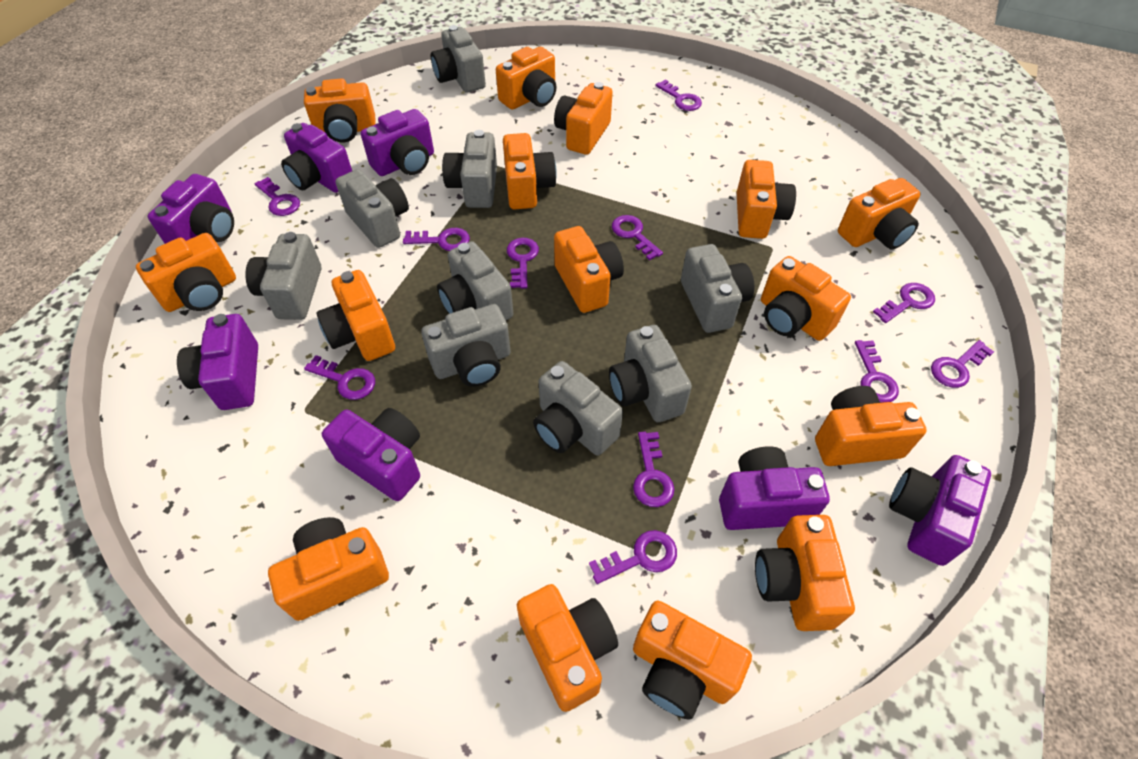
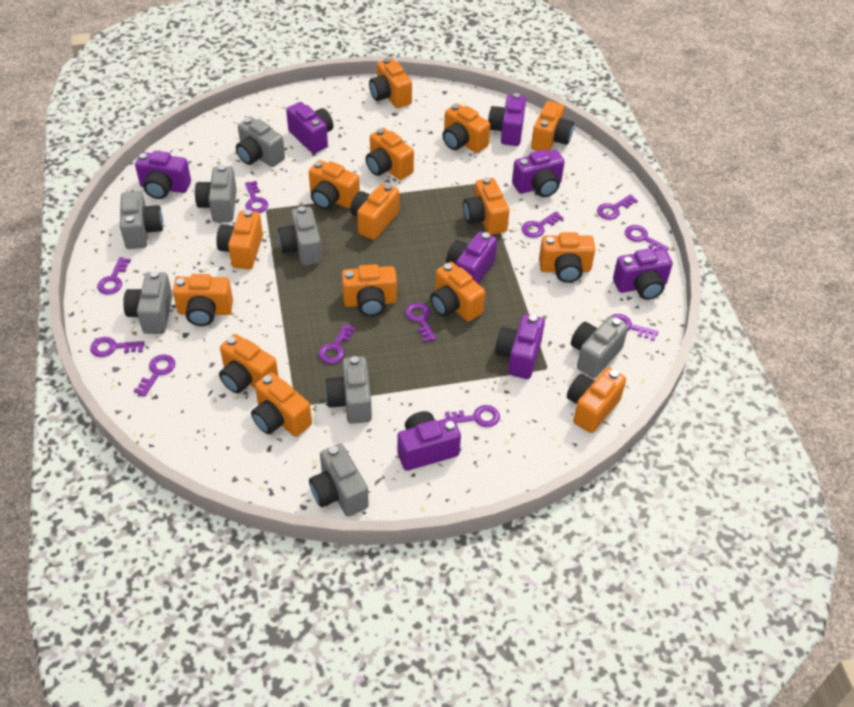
grey camera: [245,232,321,320] [335,169,409,248] [421,304,511,387] [431,25,486,93] [437,241,513,320] [442,130,497,208] [533,361,623,455] [609,325,692,422] [681,244,755,333] = 9 -> [120,191,163,249] [123,271,173,334] [195,165,237,222] [236,117,285,167] [278,206,322,266] [309,443,369,516] [325,356,372,424] [571,316,628,378] = 8
purple camera: [148,174,234,244] [177,314,258,410] [281,123,352,193] [322,408,420,501] [361,109,434,176] [719,446,830,530] [889,455,991,566] = 7 -> [135,151,191,199] [286,102,333,154] [398,411,461,471] [446,231,497,284] [488,93,526,146] [495,314,545,379] [512,149,565,197] [613,248,673,300] = 8

